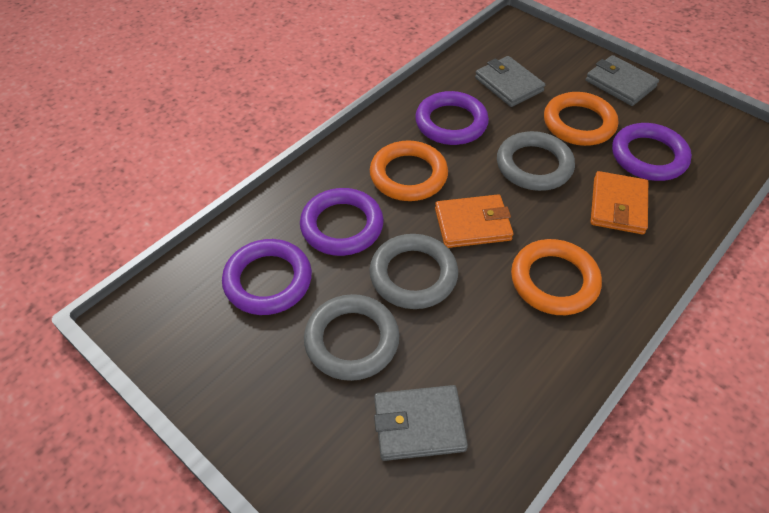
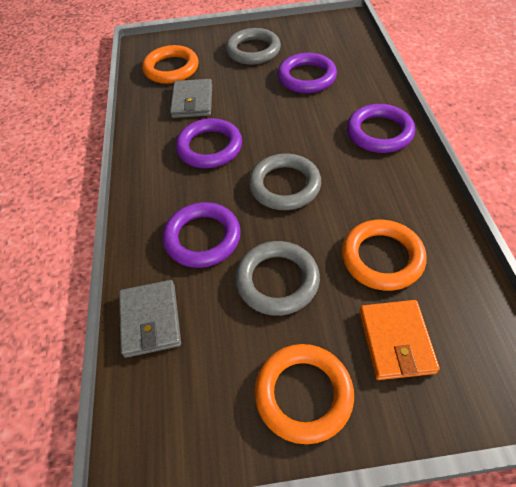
grey wallet: [374,385,468,461] [475,56,545,107] [586,55,659,106] = 3 -> [119,280,181,358] [170,79,212,118] = 2
orange wallet: [435,194,513,248] [591,171,648,234] = 2 -> [359,300,440,380] = 1

